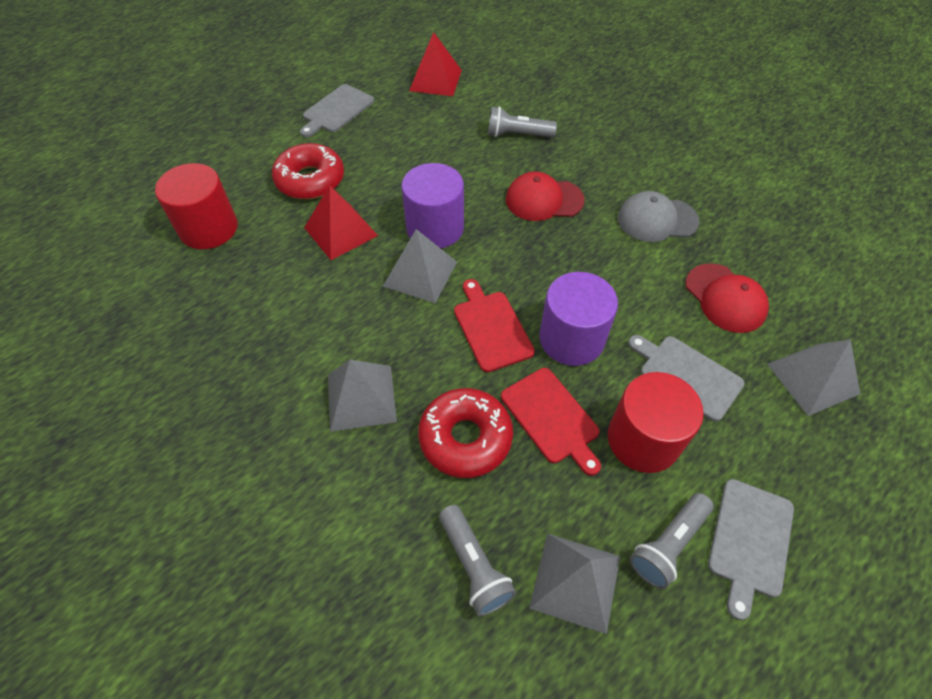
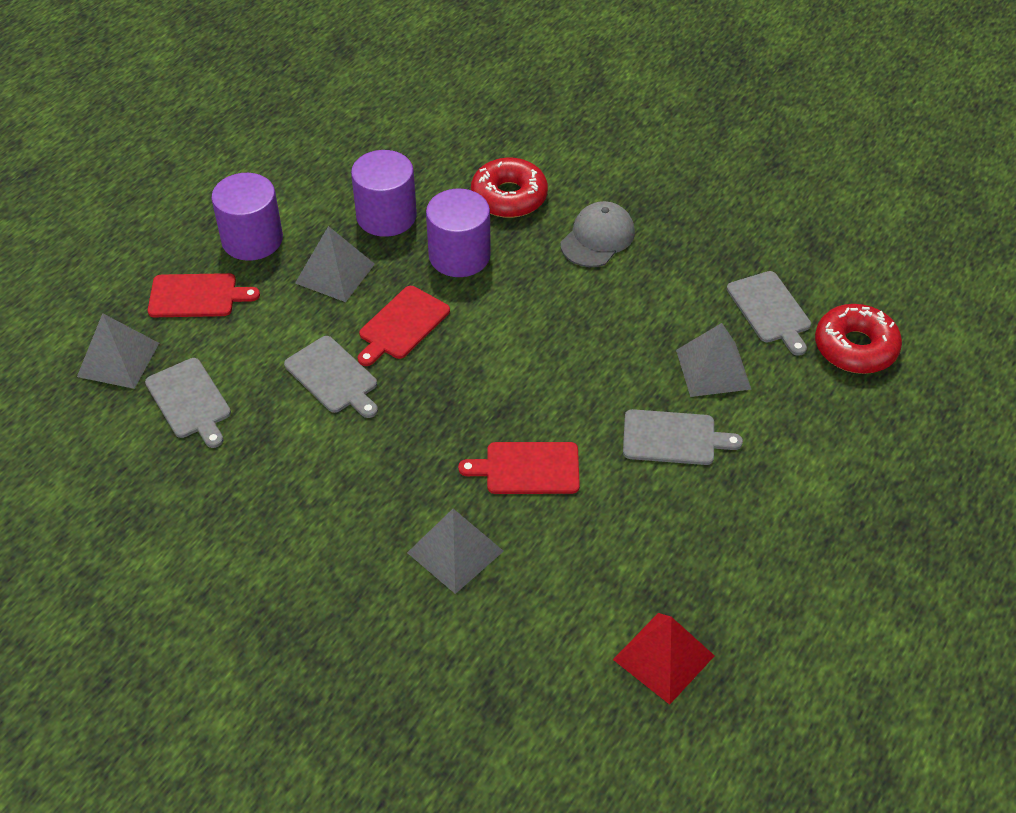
grey cutting board: [300,84,374,137] [628,335,745,422] [708,479,794,620] = 3 -> [145,358,231,448] [284,336,378,418] [623,409,743,465] [727,271,811,356] = 4
grey flashlight: [439,505,516,616] [488,106,557,137] [630,493,714,589] = 3 -> none = 0
purple cylinder: [401,163,464,249] [539,272,618,366] = 2 -> [211,173,283,261] [351,150,417,237] [426,189,491,277] = 3
red cap: [506,172,585,221] [685,263,769,333] = 2 -> none = 0
red cutting board: [454,279,535,372] [501,368,601,476] = 2 -> [148,273,260,317] [358,286,450,366] [458,442,580,494] = 3
red cylinder: [155,163,238,249] [608,372,704,473] = 2 -> none = 0
red pyramid: [304,185,378,260] [409,32,462,96] = 2 -> [613,613,715,705] = 1

